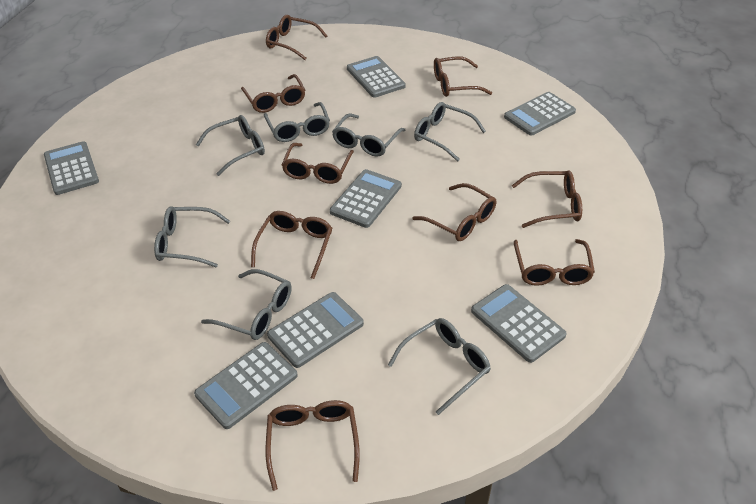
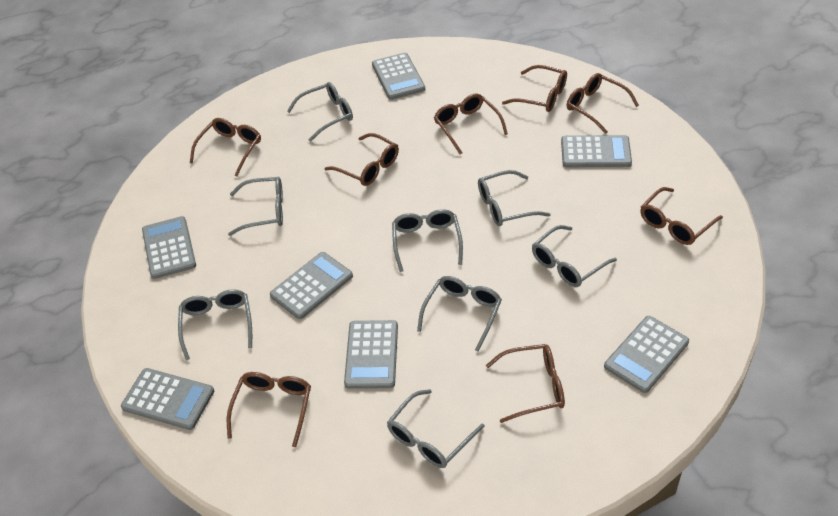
brown glasses: [241,74,305,113] [251,211,332,279] [266,15,327,60] [266,400,360,491] [282,143,354,184] [412,183,496,241] [434,56,492,97] [512,170,582,228] [514,239,595,286] = 9 -> [190,118,261,176] [227,372,311,447] [324,133,399,186] [434,94,508,154] [486,344,565,423] [502,65,567,112] [567,73,639,134] [640,187,723,245] = 8
grey glasses: [154,206,230,267] [196,115,265,176] [201,269,292,340] [264,102,330,142] [332,113,405,157] [388,318,491,415] [414,102,486,162] = 7 -> [178,289,252,360] [228,177,283,236] [287,82,353,142] [387,389,485,468] [392,209,463,272] [417,276,502,352] [478,170,551,226] [532,225,617,287] = 8

